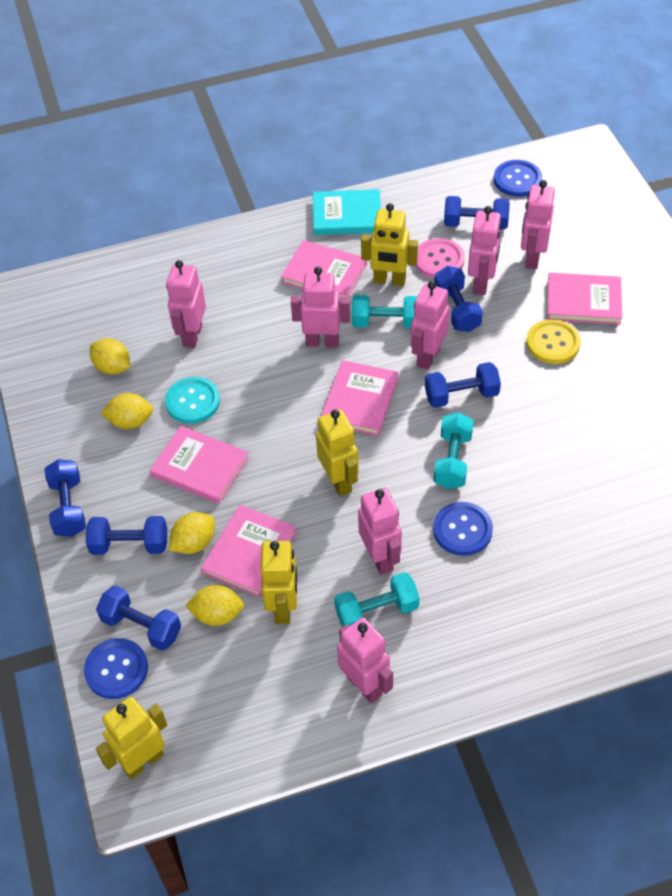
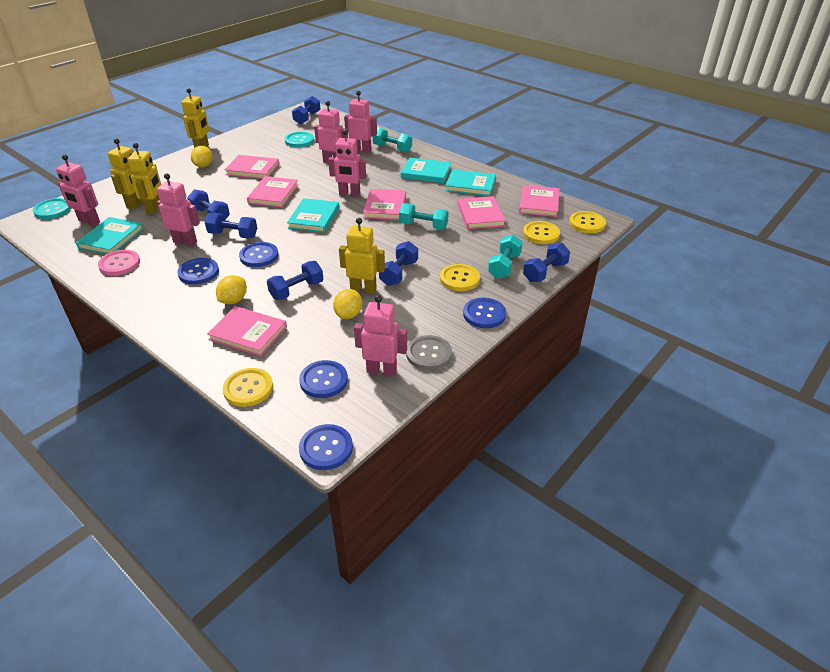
blue button: [84,638,148,699] [433,502,493,556] [494,160,542,197] = 3 -> [177,258,219,285] [239,242,278,267] [299,360,348,398] [299,424,353,470] [463,298,506,328] = 5
grey button: none = 0 -> [406,335,452,370] = 1
pink book: [150,426,249,504] [201,505,297,597] [281,240,367,298] [321,360,398,436] [547,273,622,325] = 5 -> [207,306,287,356] [225,155,279,179] [247,176,298,207] [363,189,406,220] [458,196,506,229] [519,185,560,217] = 6
pink robot: [166,260,206,348] [291,267,350,347] [337,617,393,703] [358,488,402,575] [410,281,450,370] [468,206,502,295] [521,180,555,269] = 7 -> [56,155,100,226] [157,173,200,246] [314,101,348,163] [328,130,366,197] [344,91,377,154] [354,295,407,377] = 6
turquoise book: [313,189,381,235] = 1 -> [76,217,144,254] [287,198,339,233] [401,158,451,183] [445,169,496,196] = 4
turquoise button: [165,377,220,424] = 1 -> [33,198,71,219] [285,132,314,147] = 2
yellow button: [527,319,581,364] = 1 -> [223,368,273,407] [440,264,480,291] [523,221,560,244] [569,211,606,233] = 4
yellow lemon: [90,338,130,375] [101,393,153,429] [169,512,215,554] [185,585,244,626] = 4 -> [191,146,213,168] [216,275,247,304] [333,289,362,319] = 3

